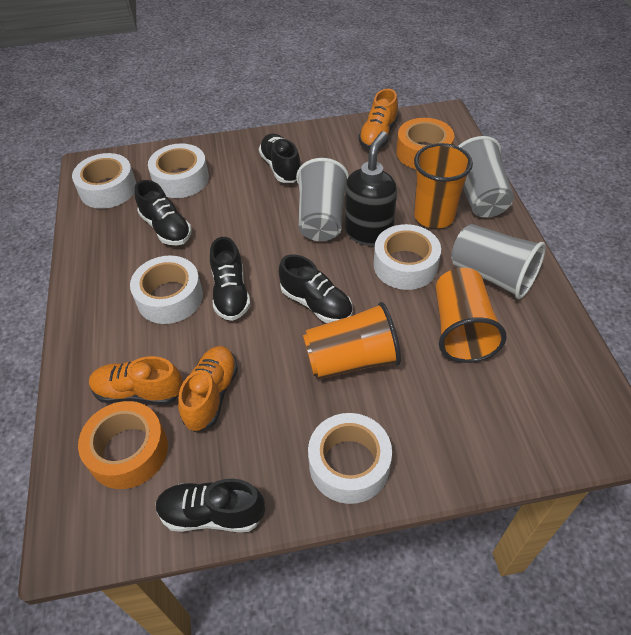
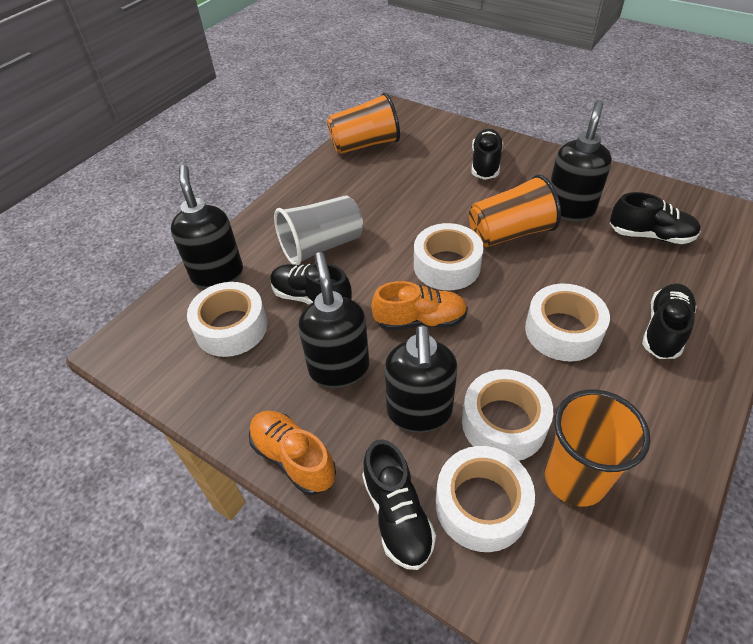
black soap dispenser: [345,131,397,246] = 1 -> [171,165,243,289] [298,252,370,388] [384,325,458,433] [550,100,612,222] = 4
grey cup: [296,158,349,241] [451,224,546,299] [458,136,514,217] = 3 -> [274,195,363,265] = 1
orange shoe: [89,356,183,405] [178,346,238,432] [358,89,398,149] = 3 -> [249,410,336,495] [371,281,468,331] = 2
orange tape: [78,401,168,489] [396,118,454,169] = 2 -> none = 0

